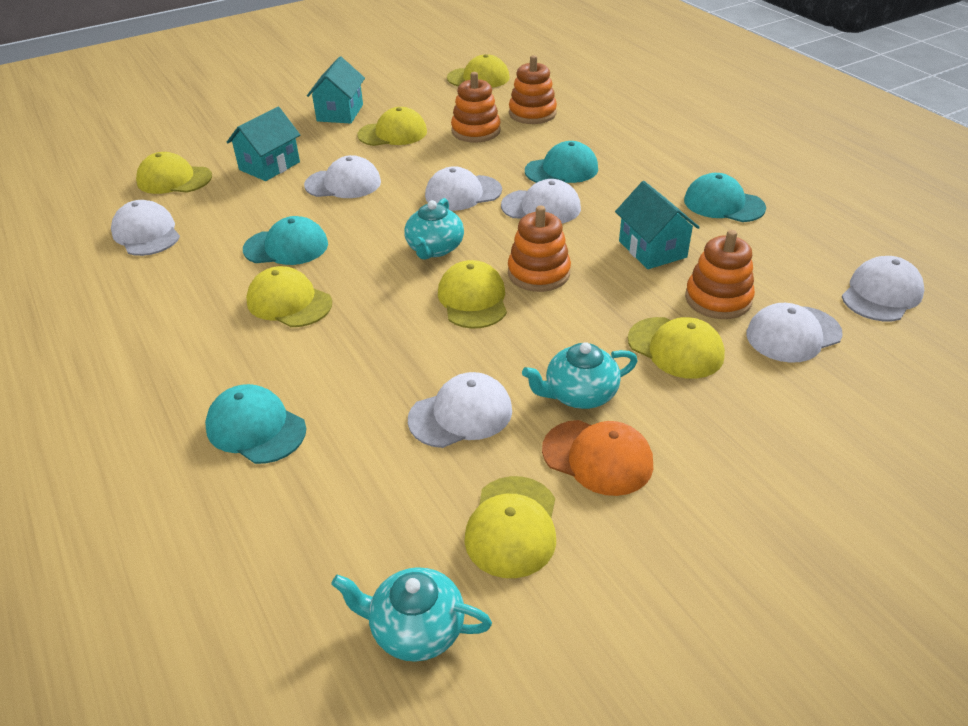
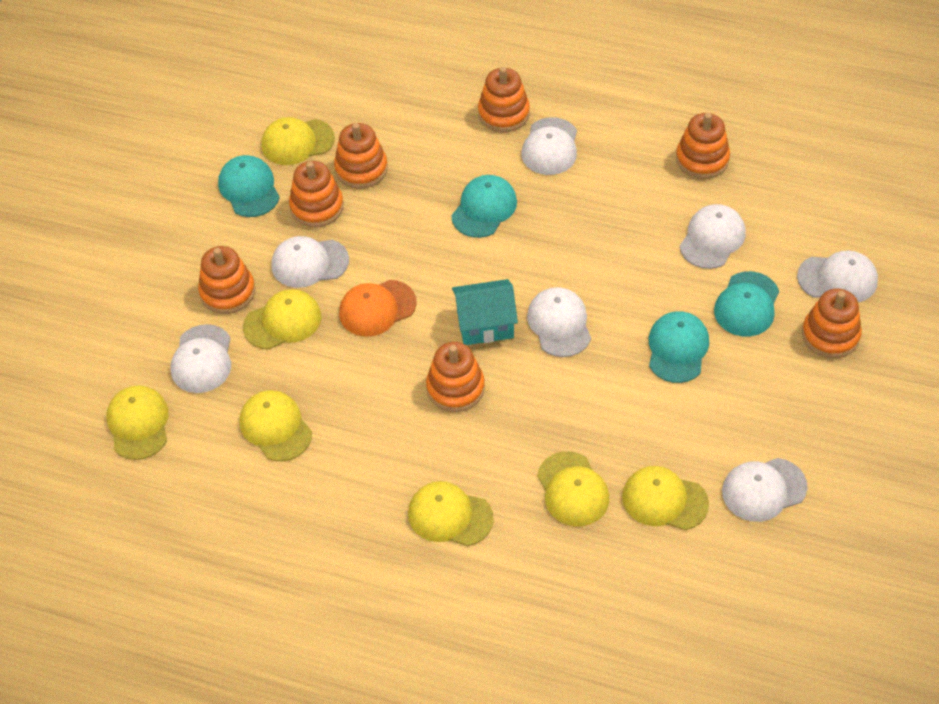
orange stacking toy: [451,72,501,142] [508,206,571,292] [509,55,557,124] [685,230,755,319] = 4 -> [198,246,255,314] [289,161,344,227] [334,123,388,189] [426,342,485,412] [478,67,530,133] [676,113,730,179] [802,289,862,358] = 7
turquoise house: [227,107,300,181] [307,57,365,123] [615,181,700,269] = 3 -> [452,279,518,345] = 1
turquoise teapot: [331,567,492,662] [404,198,464,260] [522,342,638,409] = 3 -> none = 0

